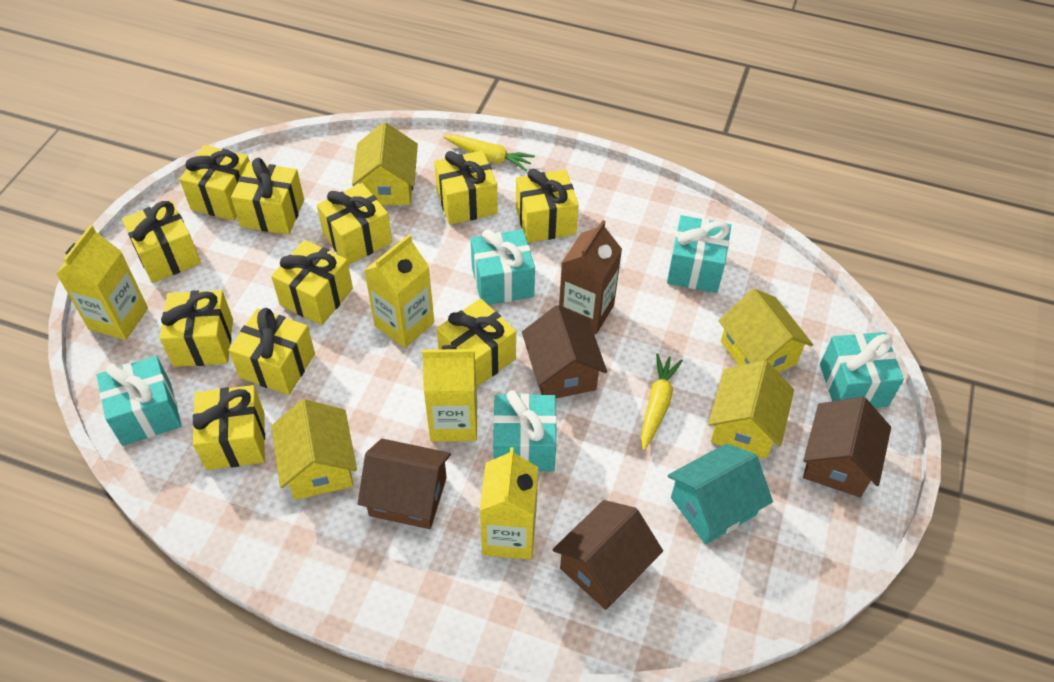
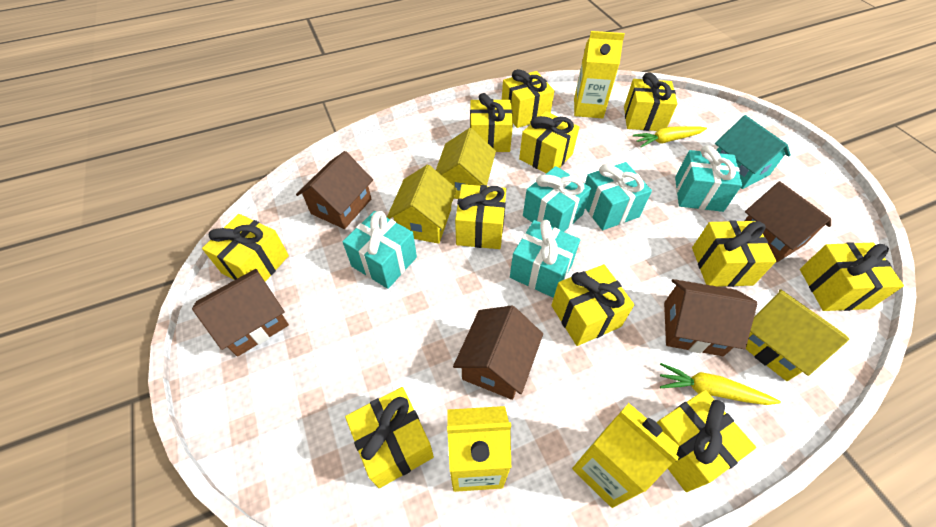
brown carton: [559,220,622,334] = 1 -> none = 0
brown house: [358,439,451,529] [522,305,607,398] [553,500,663,610] [803,397,891,497] = 4 -> [192,269,289,357] [296,151,373,229] [453,305,543,400] [664,279,757,356] [744,181,831,263] = 5
yellow carton: [56,225,148,340] [364,234,434,348] [422,345,477,442] [480,447,538,560] = 4 -> [447,406,511,492] [572,403,679,508] [574,31,625,118] = 3
yellow house: [271,399,357,500] [352,122,418,205] [708,360,794,459] [718,289,813,373] = 4 -> [387,165,457,244] [436,128,496,199] [746,289,850,381] = 3

